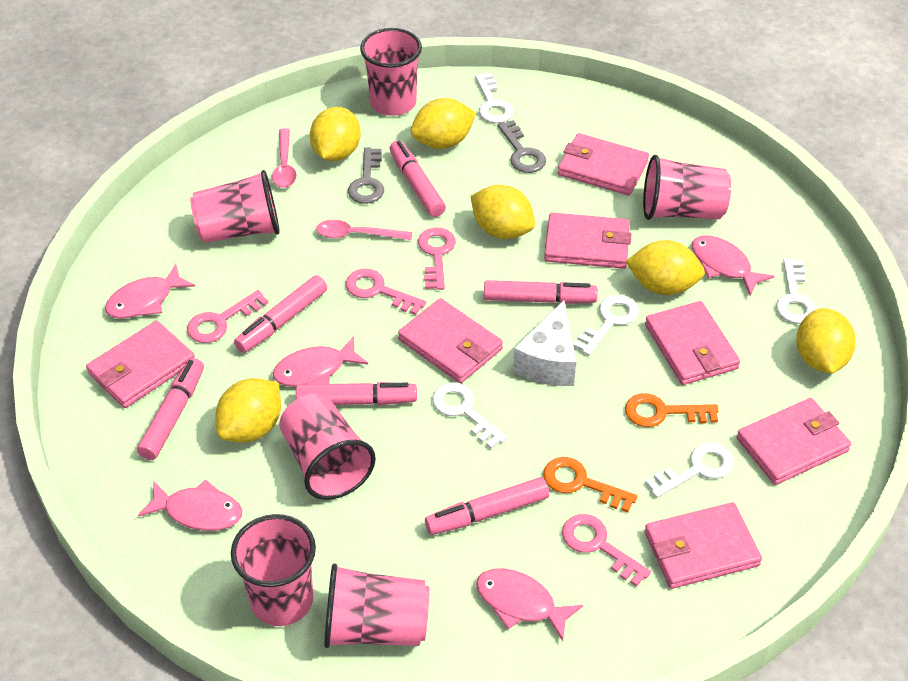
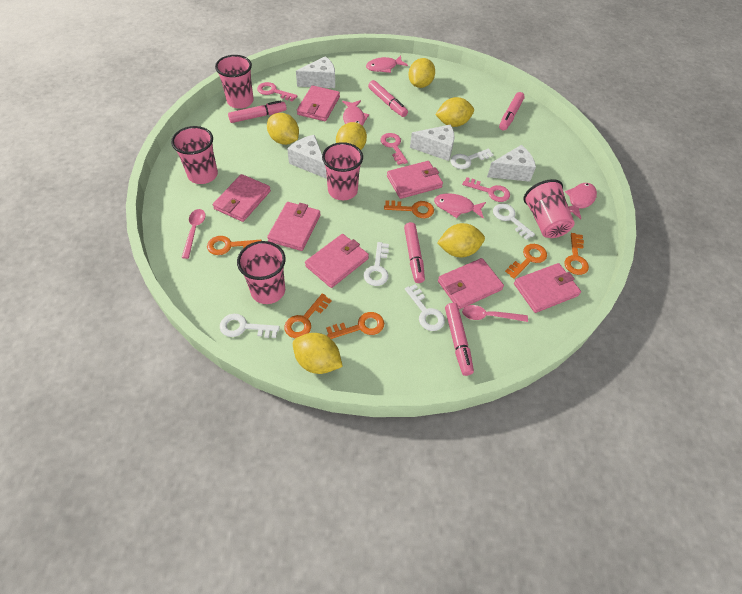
grey key: [348,148,384,204] [497,120,546,173] = 2 -> none = 0
orange key: [543,457,638,512] [625,393,719,427] = 2 -> [207,236,262,255] [284,294,332,338] [326,312,384,339] [384,200,434,218] [505,244,547,279] [564,233,589,275] = 6
pink cup: [190,170,280,243] [231,514,316,626] [279,394,376,500] [324,563,429,648] [360,28,422,116] [643,155,731,220] = 6 -> [171,126,218,184] [215,55,254,109] [237,241,286,304] [322,142,363,200] [523,179,575,238] = 5
pink fish: [105,264,195,319] [138,479,242,531] [273,336,368,387] [476,568,583,641] [692,235,774,296] = 5 -> [342,100,369,126] [366,55,408,73] [434,193,486,219] [565,183,597,219] = 4
pink key: [187,290,269,343] [346,269,426,315] [418,227,456,290] [562,514,651,587] = 4 -> [257,82,297,102] [381,133,408,165] [462,177,510,202] = 3
pink marker: [137,358,204,460] [234,275,327,353] [296,382,417,405] [390,140,446,217] [425,477,549,535] [484,280,598,304] = 6 -> [228,100,287,123] [368,80,408,117] [404,222,425,283] [445,303,474,376] [499,92,525,131] = 5
white cheese: [513,300,576,386] = 1 -> [287,135,327,179] [296,56,335,88] [410,125,455,161] [487,145,536,182] = 4

